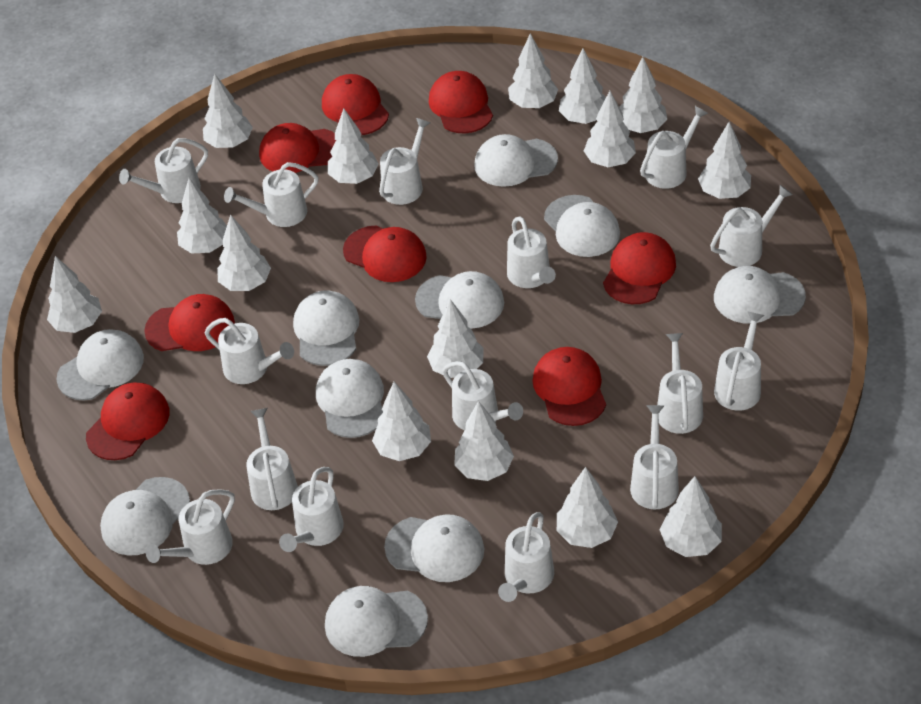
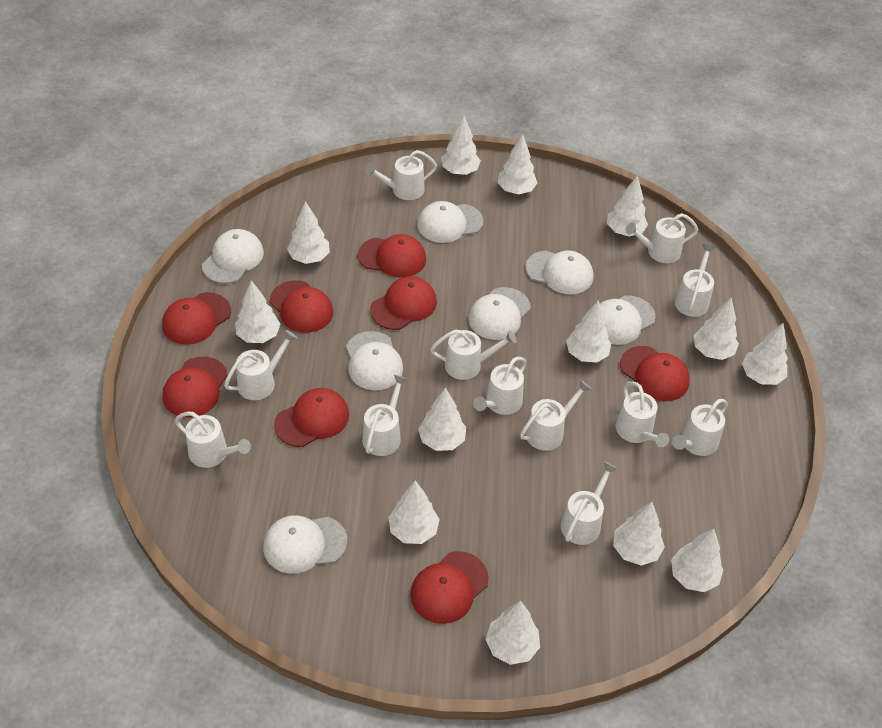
white cap: [57,329,144,401] [100,477,190,556] [293,290,359,366] [316,359,384,438] [325,586,428,657] [384,514,484,582] [415,271,504,329] [474,134,558,187] [544,195,620,257] [714,266,806,324] = 10 -> [202,229,264,284] [263,515,347,574] [346,331,403,390] [417,201,483,243] [468,287,531,340] [525,250,593,294] [600,295,656,345] = 7
white tree: [47,256,102,333] [177,178,227,253] [203,74,253,148] [217,214,271,291] [328,108,379,184] [372,382,431,461] [427,299,484,378] [454,401,514,481] [508,33,558,108] [557,467,618,548] [559,48,606,124] [584,91,636,167] [619,57,667,133] [660,476,722,557] [698,122,751,199] = 15 -> [235,280,280,343] [287,201,330,264] [388,481,440,544] [418,387,466,451] [441,115,481,175] [486,601,540,665] [497,134,537,195] [566,300,611,362] [607,175,648,236] [613,502,665,566] [671,529,723,592] [694,297,739,360] [742,323,788,385] = 13
white watering can: [119,138,208,203] [146,489,235,565] [205,318,294,384] [224,162,318,227] [246,408,298,510] [279,467,344,552] [379,118,430,205] [442,361,523,430] [498,512,554,602] [507,217,556,288] [630,405,679,509] [640,106,708,189] [657,333,703,434] [710,185,793,267] [714,311,764,411] = 15 -> [175,412,251,468] [224,330,297,400] [362,375,407,456] [365,150,437,200] [430,330,517,380] [473,357,526,415] [520,380,591,451] [560,462,618,545] [615,381,669,447] [626,213,698,263] [672,399,728,456] [674,244,715,317] = 12

